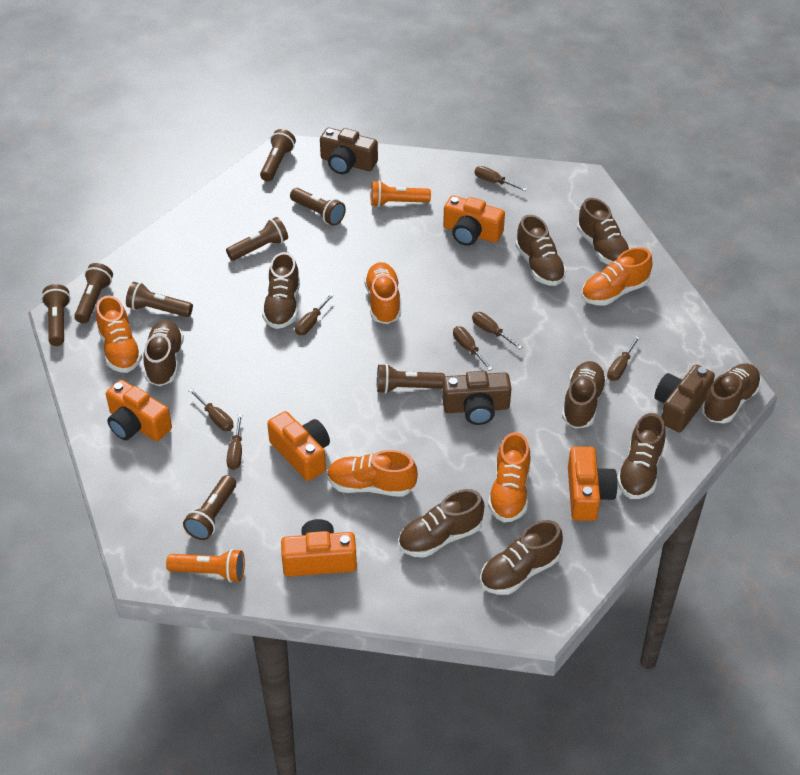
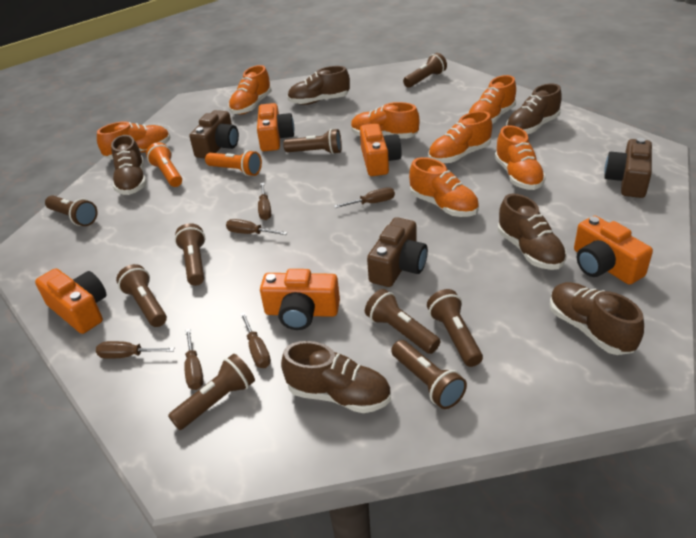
brown flashlight: [41,284,71,346] [74,263,113,324] [126,282,193,317] [183,475,236,540] [226,217,288,261] [260,129,296,181] [290,188,346,226] [377,364,445,394] = 8 -> [45,195,98,226] [116,264,167,327] [168,354,255,430] [175,223,206,286] [283,129,342,154] [365,289,441,354] [391,340,467,409] [403,53,447,88] [427,289,483,367] = 9
brown screwdriver: [189,389,234,431] [227,414,242,470] [295,294,334,336] [453,326,493,371] [472,312,522,349] [475,166,527,191] [607,336,640,381] = 7 -> [96,341,175,359] [184,329,204,390] [226,219,287,235] [240,312,271,368] [258,183,271,220] [334,187,395,208] = 6
brown shoe: [144,320,184,386] [262,252,300,329] [398,489,485,558] [480,520,563,595] [515,215,567,286] [562,361,607,429] [577,198,630,265] [617,413,666,499] [702,363,761,424] = 9 -> [111,135,146,195] [281,341,391,413] [287,66,350,105] [498,194,567,270] [506,84,562,134] [549,282,644,355] = 6
orange shoe: [96,295,142,373] [327,450,418,497] [364,262,401,324] [488,432,530,522] [581,247,652,306] = 5 -> [97,121,170,159] [228,65,272,114] [351,102,419,139] [409,157,479,217] [428,111,492,163] [467,75,516,124] [495,125,546,190] = 7

